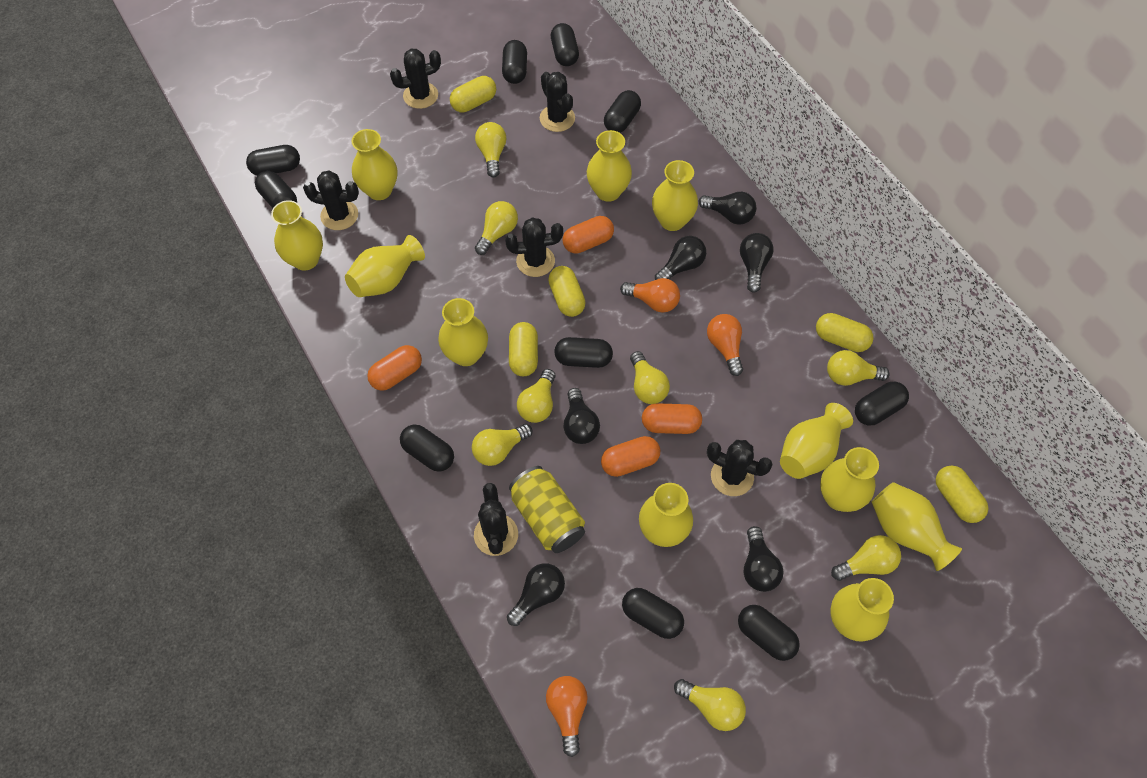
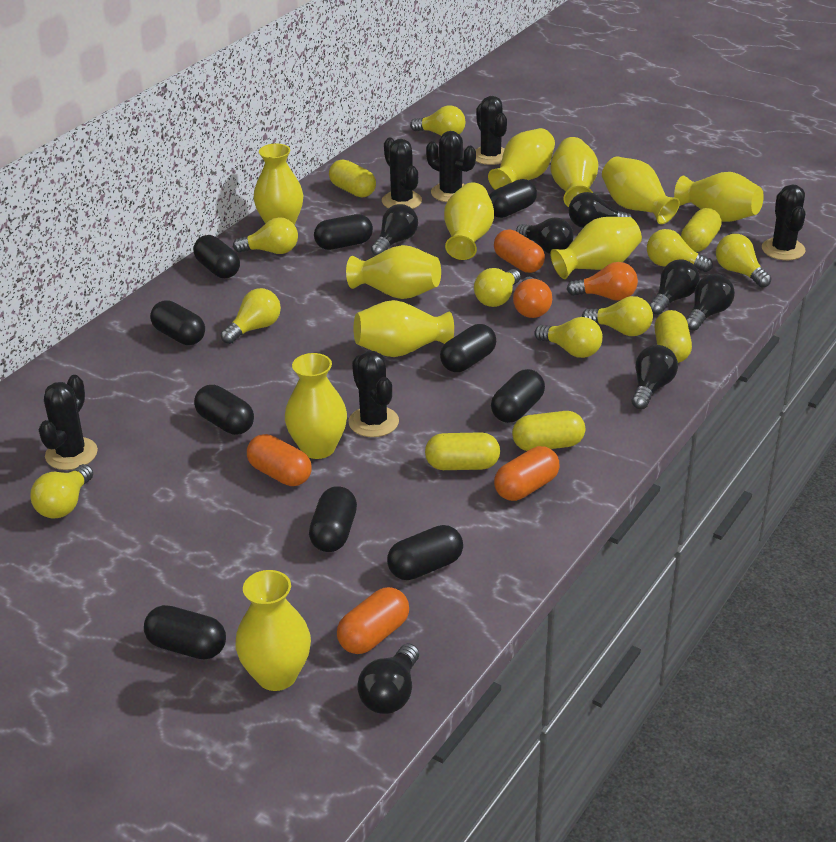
black light bulb: [507,563,565,626] [563,388,600,444] [655,236,706,280] [699,192,756,225] [740,233,773,293] [744,526,784,592] = 6 -> [357,643,419,714] [371,204,418,256] [516,217,573,254] [568,192,632,228] [631,345,678,409] [649,259,700,315] [686,274,735,331] = 7
orange light bulb: [546,676,588,757] [620,278,680,313] [707,314,743,376] = 3 -> [513,277,552,318] [567,262,638,301] = 2
yellow can: [509,466,585,553] = 1 -> none = 0
yellow light bulb: [472,424,533,466] [475,122,507,178] [475,201,518,255] [517,369,556,423] [630,351,670,404] [674,679,746,731] [827,350,890,386] [831,535,901,581] = 8 -> [30,464,93,519] [221,288,281,344] [233,217,298,254] [410,105,465,136] [474,268,521,307] [534,317,603,358] [582,296,653,336] [647,229,713,272] [716,234,772,288] = 9

